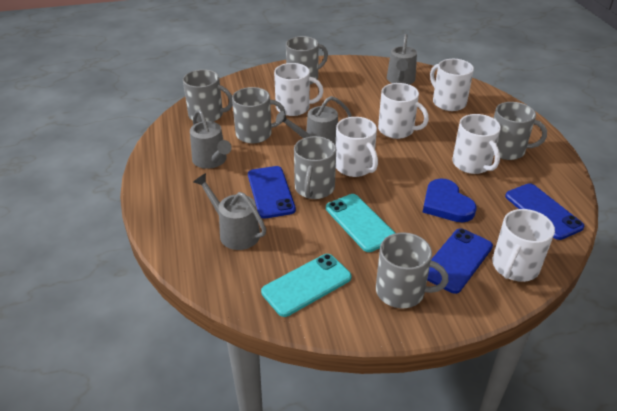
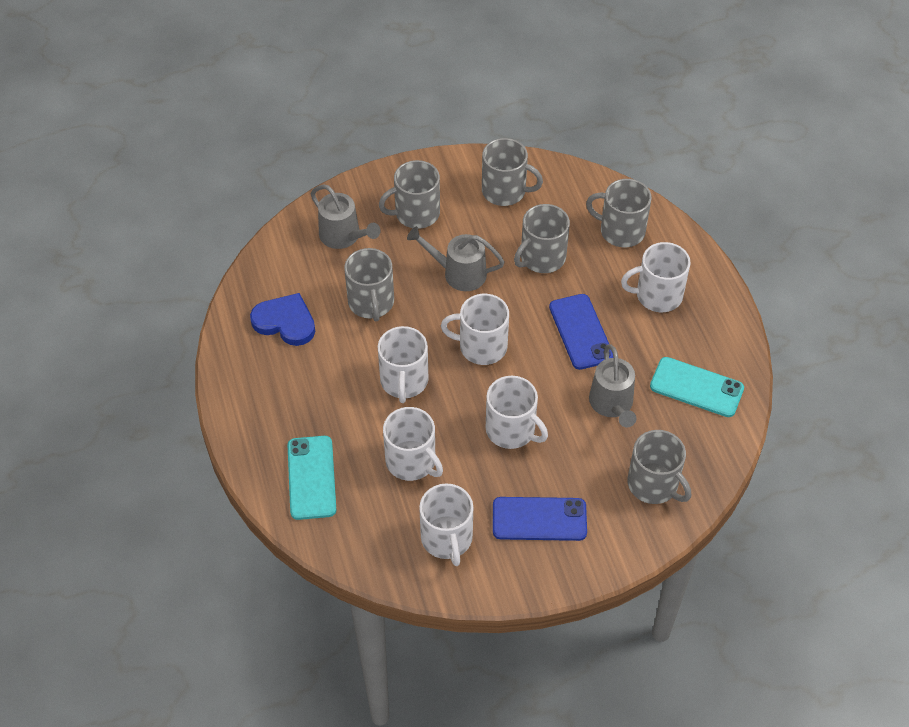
blue phone: [248,166,296,219] [427,228,493,294] [505,183,584,240] = 3 -> [493,497,587,541] [549,294,613,370] = 2
grey watering can: [190,109,231,169] [194,173,266,250] [276,96,352,145] [387,34,417,85] = 4 -> [311,185,381,249] [407,226,505,291] [589,344,636,427] = 3

